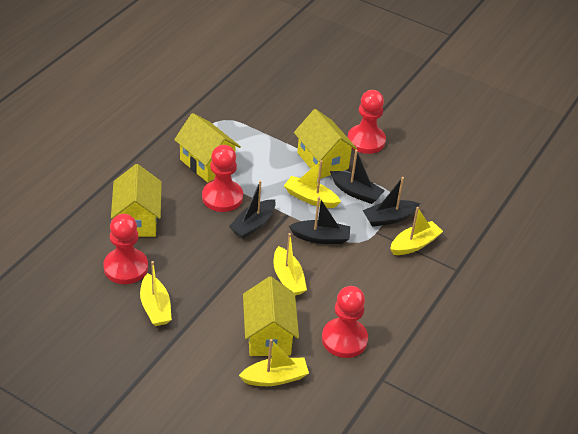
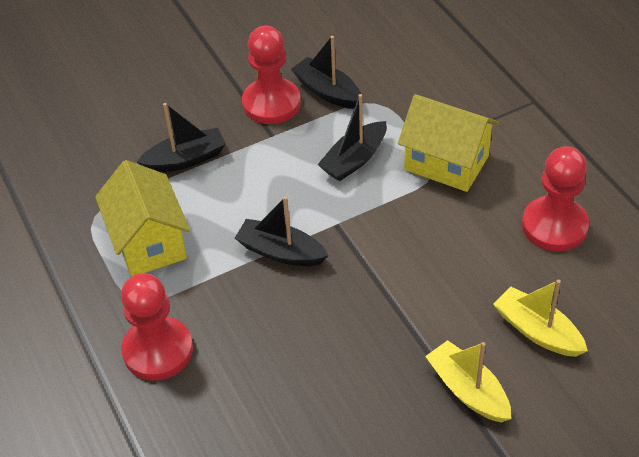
red pawn: [103,214,148,284] [202,145,243,212] [322,286,368,358] [348,90,386,154] = 4 -> [121,273,193,380] [242,26,301,124] [522,146,589,251] = 3
yellow boat: [140,261,172,326] [239,339,309,386] [273,233,307,295] [284,160,341,208] [390,207,443,255] = 5 -> [425,340,511,423] [493,280,588,357] = 2
yellow house: [111,164,162,237] [174,113,241,183] [243,276,299,356] [294,109,357,179] = 4 -> [95,160,190,277] [398,94,499,192] = 2

